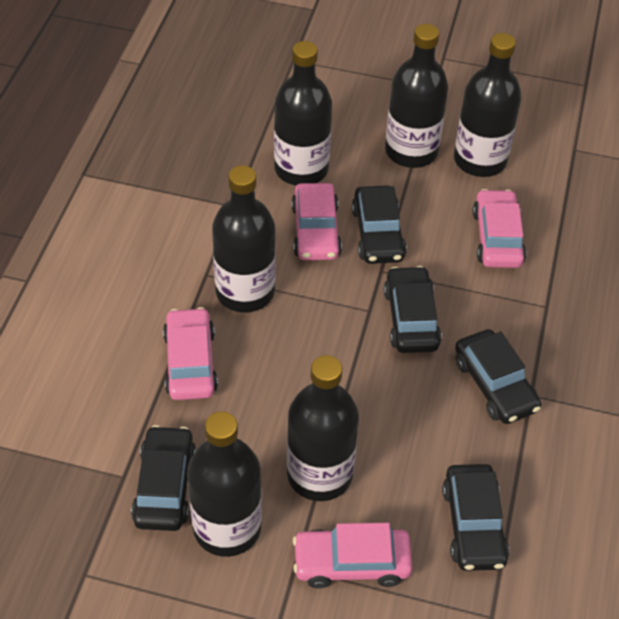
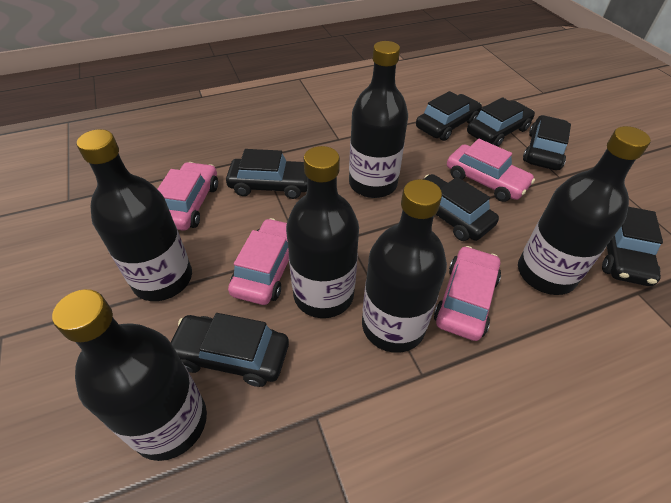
black car: [131,425,196,531] [352,186,407,264] [384,266,442,353] [442,464,509,571] [455,329,541,424] = 5 -> [171,313,289,387] [226,149,307,199] [416,91,482,141] [424,174,499,241] [467,97,535,146] [523,115,571,170] [602,207,663,286] = 7

